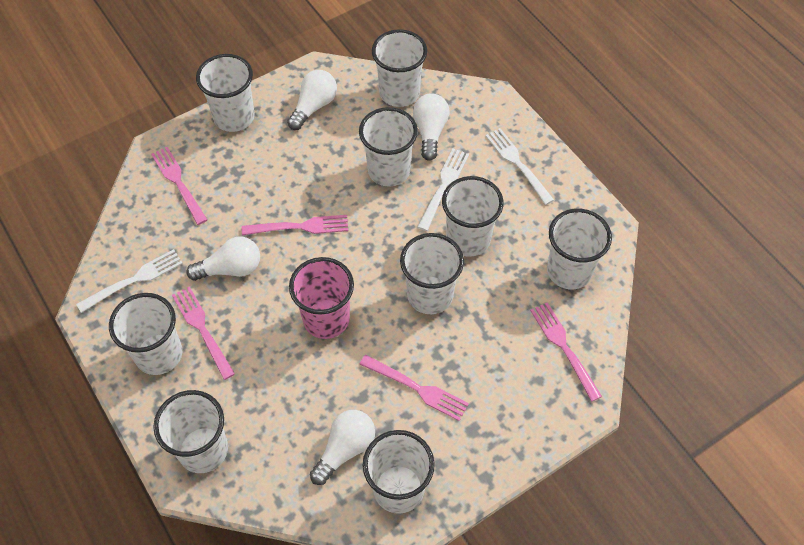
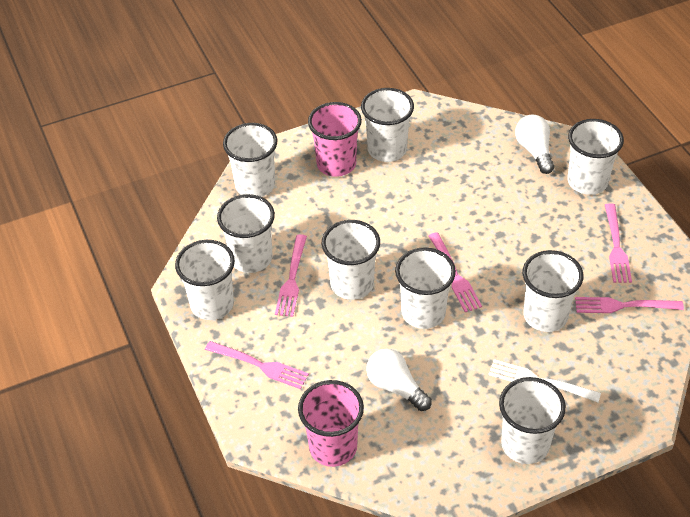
pink cup: [289,257,354,339] = 1 -> [298,380,364,467] [308,102,362,177] = 2
white fork: [76,249,183,313] [417,149,469,231] [485,128,554,205] = 3 -> [488,359,601,402] = 1
white light bulb: [186,237,260,281] [287,70,337,130] [310,410,375,485] [413,93,449,161] = 4 -> [366,348,432,411] [515,115,554,174] = 2

